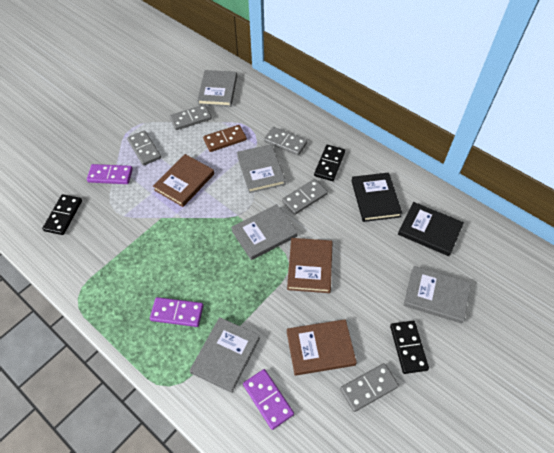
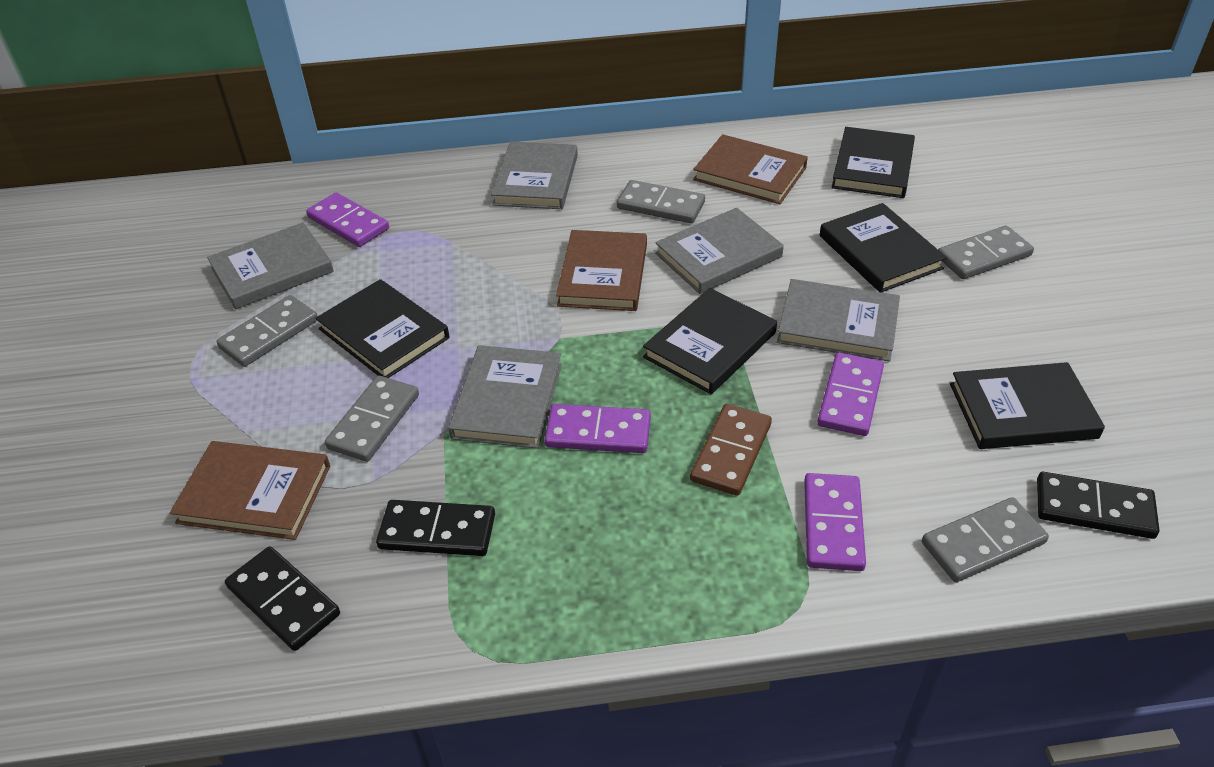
black book: [352,172,402,222] [398,202,464,256] = 2 -> [315,279,449,378] [643,288,777,394] [820,203,947,292] [832,127,915,198] [950,362,1105,449] = 5
purple domino: [87,164,133,184] [150,297,203,327] [243,369,294,430] = 3 -> [306,192,389,247] [544,404,651,453] [804,473,866,571] [817,352,884,436] = 4

